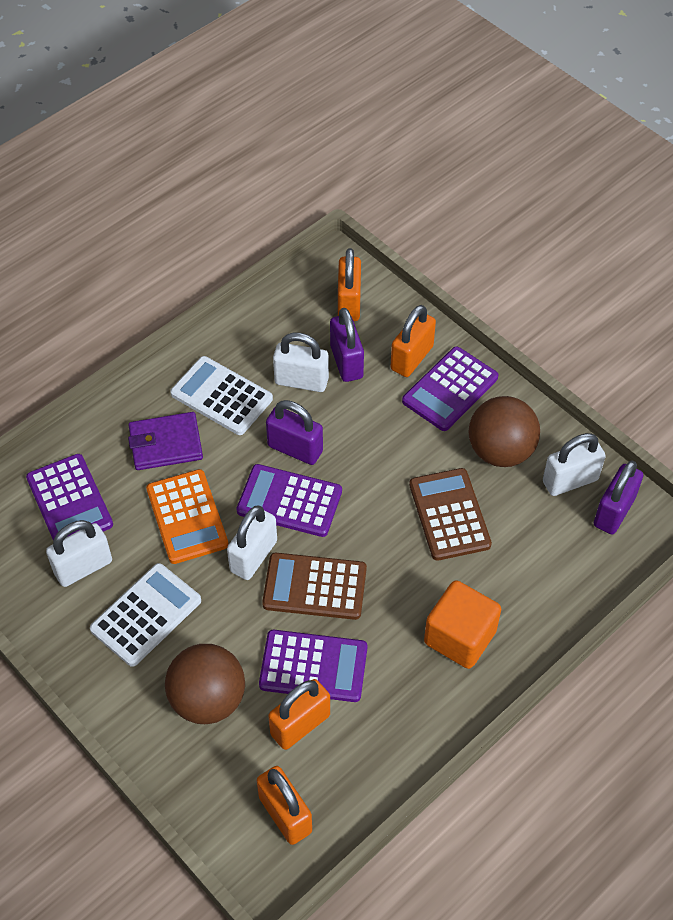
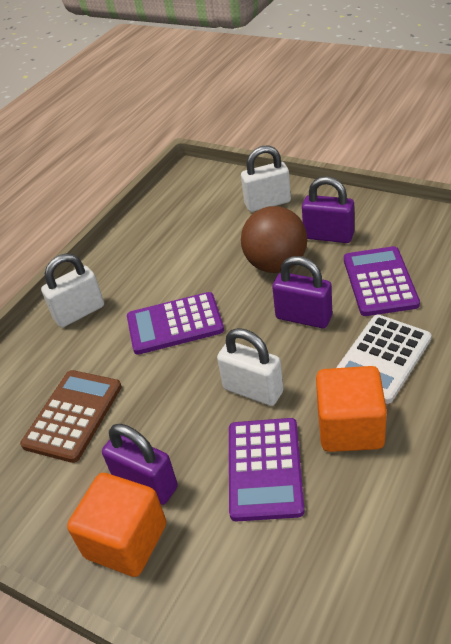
brown ball: [165,644,245,724] [469,396,540,467] = 2 -> [241,206,307,273] = 1
brown calculator: [262,553,367,620] [409,468,492,561] = 2 -> [20,370,122,463] = 1
orange calculator: [146,469,228,564] = 1 -> none = 0
orange cube: [424,580,501,669] = 1 -> [67,473,166,577] [316,366,387,452] = 2
orange padlock: [257,766,312,845] [268,679,330,750] [338,248,361,321] [390,305,436,377] = 4 -> none = 0
purple calculator: [26,454,113,541] [236,464,342,537] [259,630,367,702] [402,346,498,431] = 4 -> [127,292,224,355] [229,418,305,522] [344,246,420,316] = 3
purple wallet: [128,412,203,470] = 1 -> none = 0
white calculator: [90,563,201,667] [170,356,273,435] = 2 -> [336,315,431,404] = 1
white padlock: [46,520,112,587] [227,506,277,580] [273,332,329,392] [543,433,606,496] = 4 -> [41,253,104,328] [217,328,284,406] [241,145,291,212] = 3

